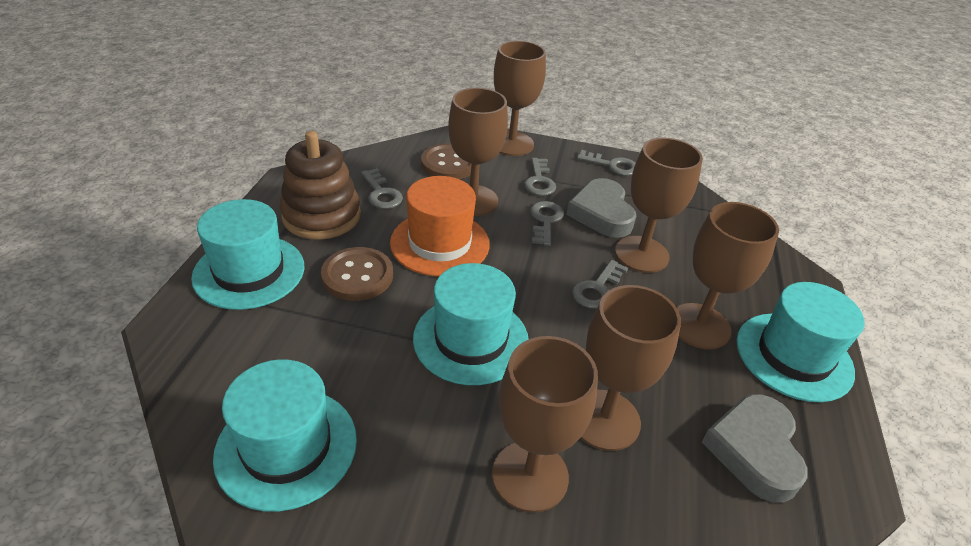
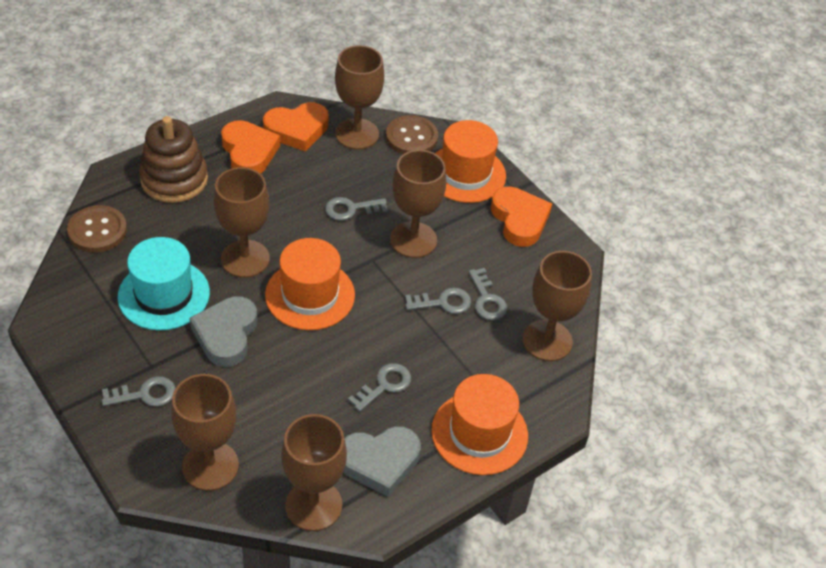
orange hat: [390,176,490,276] = 1 -> [265,238,355,330] [431,374,528,475] [435,120,506,203] = 3
orange heart: none = 0 -> [221,120,280,174] [263,102,329,152] [491,187,552,247] = 3
turquoise hat: [191,199,304,310] [213,359,357,512] [413,263,529,385] [737,282,864,402] = 4 -> [118,237,210,330] = 1

